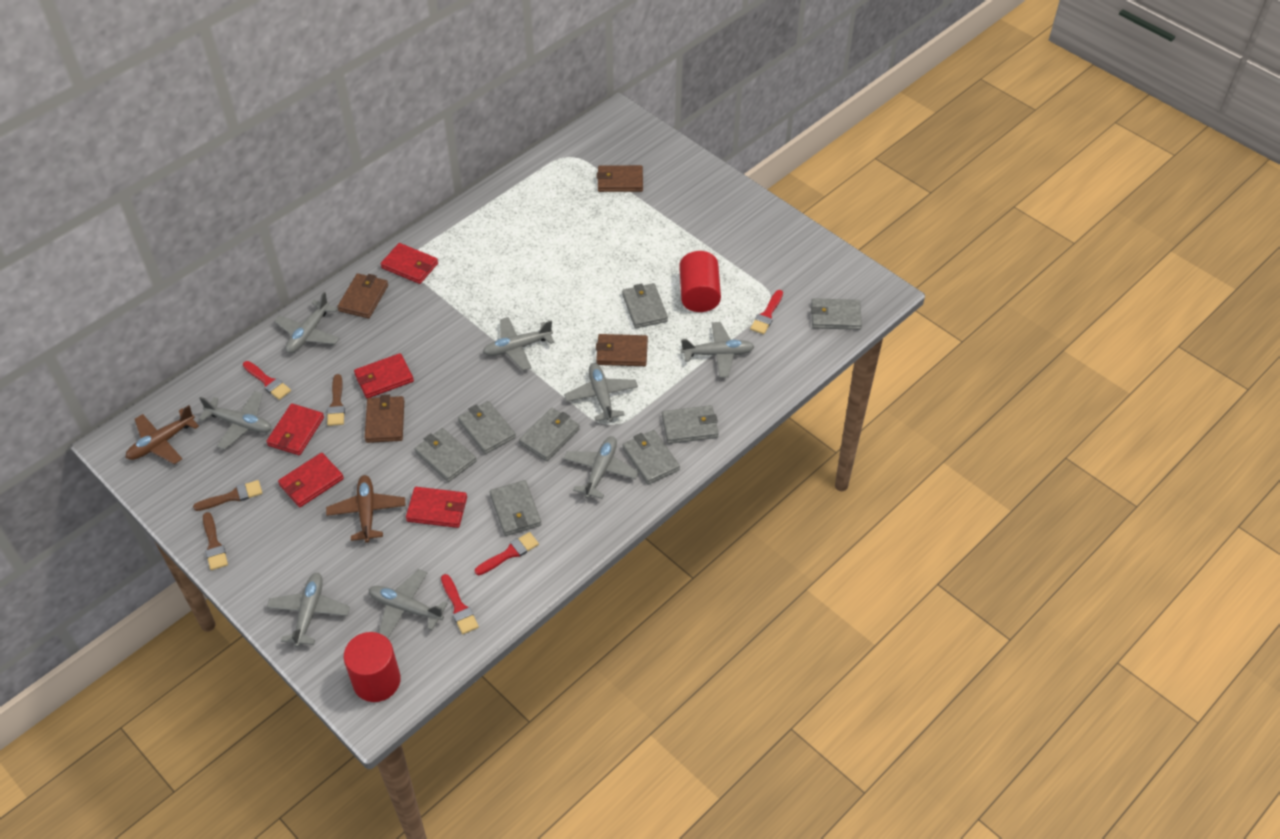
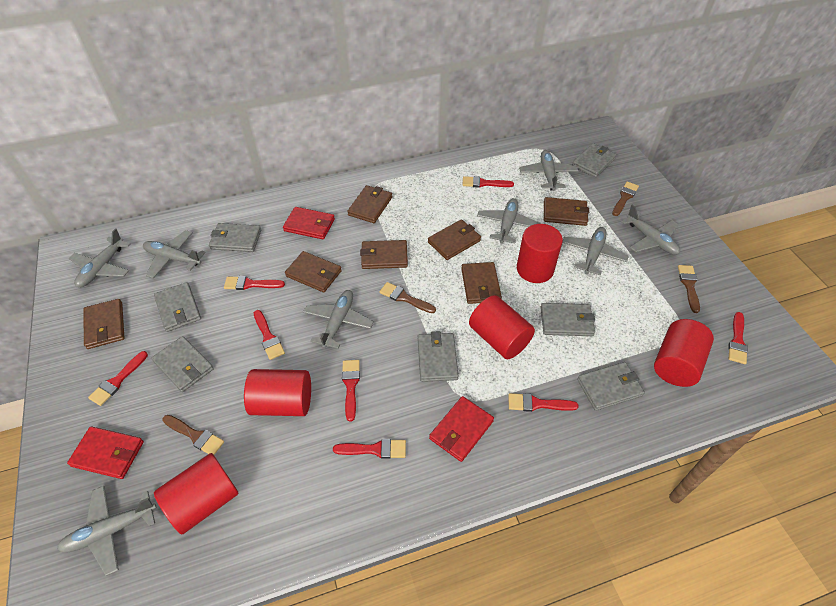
brown brush: [193,480,262,511] [203,512,228,570] [327,374,345,426] = 3 -> [162,415,224,455] [379,282,436,313] [612,182,639,216] [678,265,700,313] = 4
brown plane: [126,405,199,464] [326,475,406,543] = 2 -> none = 0
brown wallet: [337,273,388,318] [365,395,404,443] [596,334,648,366] [597,165,643,192] = 4 -> [83,299,124,349] [285,251,342,292] [347,185,392,223] [360,240,408,269] [428,219,481,260] [461,262,502,304] [544,197,589,226] = 7
grey wallet: [415,428,476,482] [458,401,516,454] [490,480,541,536] [519,408,580,461] [622,283,668,328] [622,430,680,485] [662,405,719,444] [811,298,862,330] = 8 -> [151,336,214,392] [154,282,201,332] [209,223,261,252] [418,331,458,382] [540,303,595,336] [572,143,617,177] [577,362,645,411] = 7
red brush: [243,361,291,400] [441,574,479,634] [475,532,539,575] [750,290,783,334] = 4 -> [88,351,148,406] [224,276,285,290] [254,310,285,360] [333,439,406,459] [342,360,360,422] [463,176,514,188] [508,393,579,412] [728,312,748,364] = 8
red cylinder: [344,632,401,702] [679,251,721,312] = 2 -> [154,453,238,535] [244,369,311,416] [469,295,535,359] [517,224,563,283] [654,319,714,387] = 5
red wallet: [266,403,324,455] [278,453,344,507] [354,353,414,399] [381,243,438,284] [406,487,467,528] = 5 -> [67,426,144,479] [283,207,335,239] [429,396,494,462] = 3

